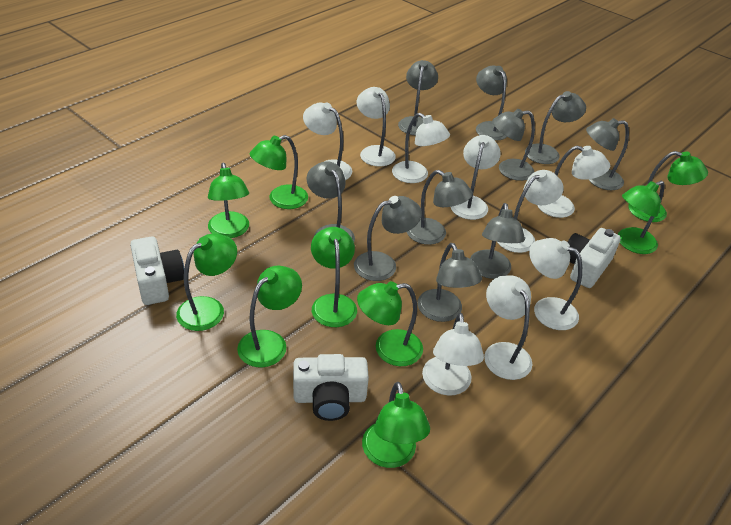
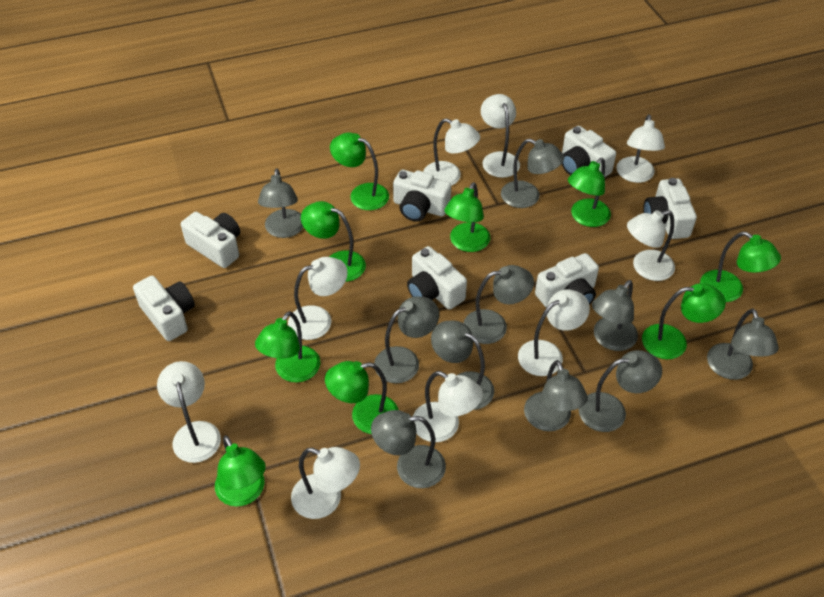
white camera: [130,236,184,305] [293,354,369,421] [568,228,621,288] = 3 -> [133,276,195,341] [181,212,240,268] [393,170,451,221] [407,246,467,309] [535,253,599,308] [562,126,616,178] [643,178,697,239] = 7

